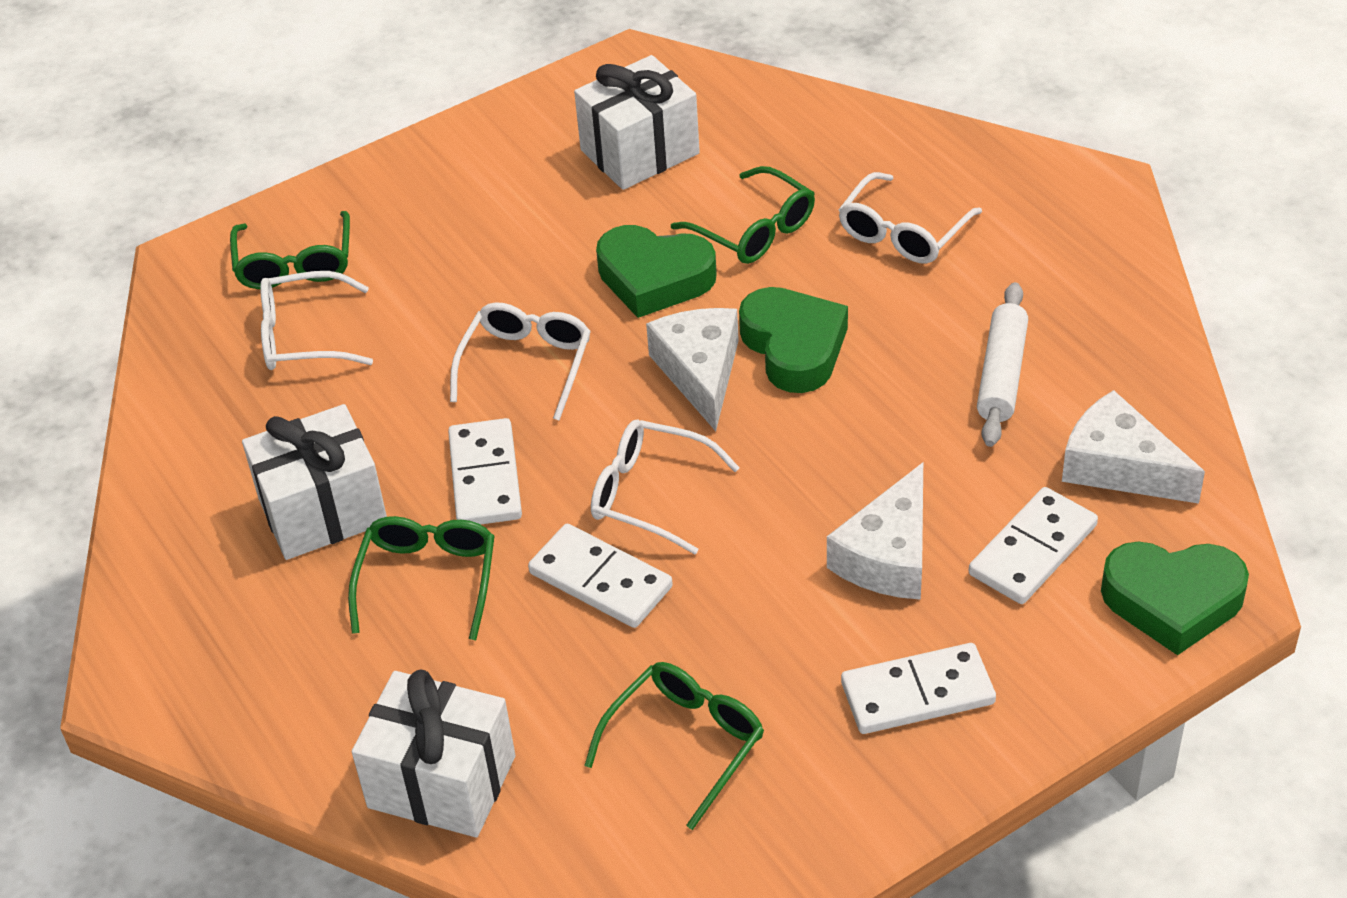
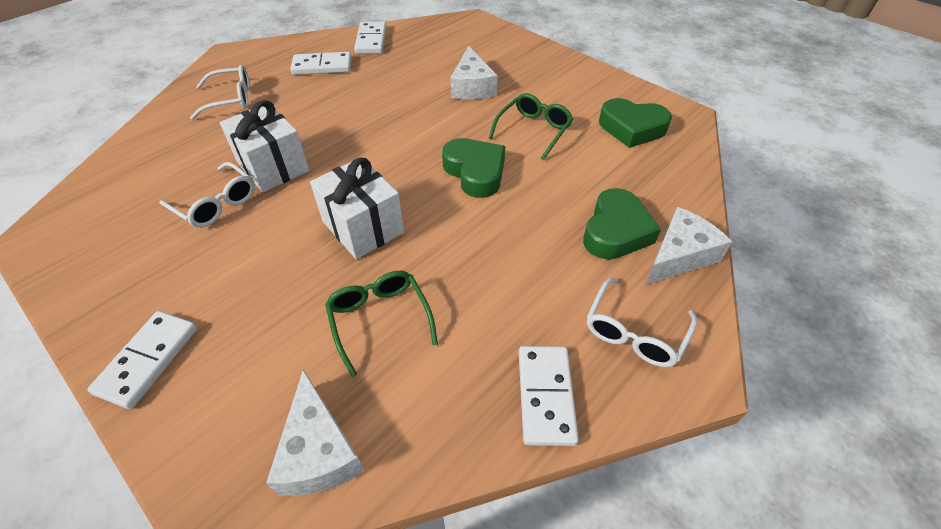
green glasses: [230,211,350,289] [348,516,495,640] [584,662,764,830] [671,166,815,264] = 4 -> [325,271,438,377] [489,93,573,160] = 2
white gift: [242,404,387,560] [352,669,515,837] [574,55,700,190] = 3 -> [220,100,309,192] [310,157,404,259] = 2
white glasses: [260,271,373,370] [450,302,591,420] [591,420,740,555] [838,172,982,263] = 4 -> [159,162,255,228] [190,65,250,120] [587,277,697,367] = 3
white rolling pin: [977,282,1028,447] = 1 -> none = 0

